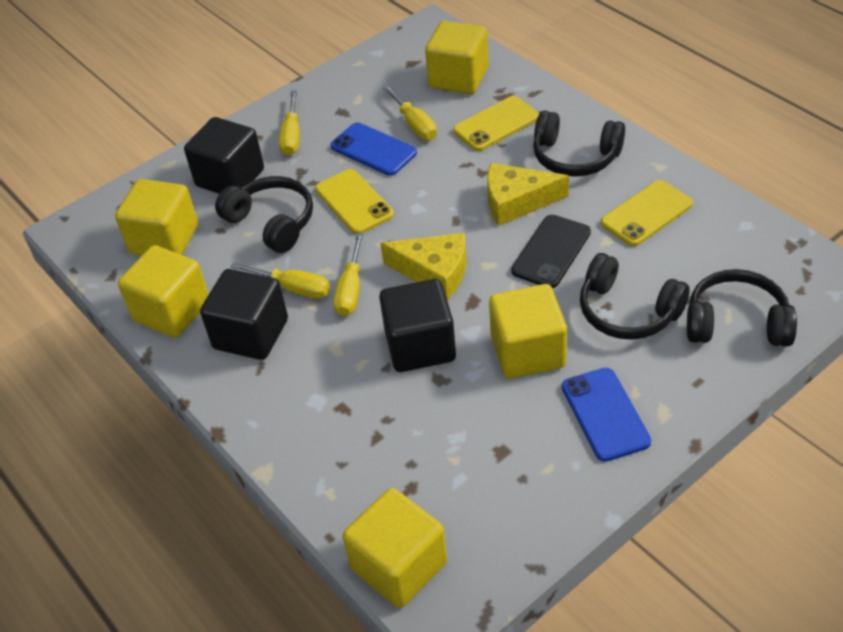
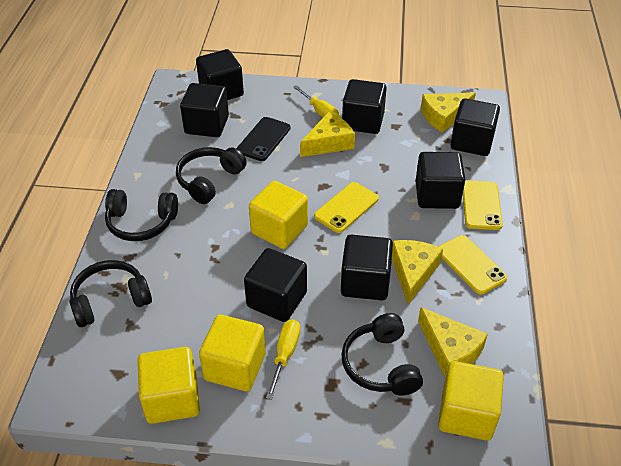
black cube: [184,117,264,194] [200,269,288,360] [379,279,456,372] = 3 -> [180,83,229,137] [196,49,244,100] [244,248,307,322] [341,235,393,300] [342,79,387,134] [416,152,465,209] [450,98,500,156] = 7
blue phone: [331,122,417,176] [562,368,651,462] = 2 -> none = 0
yellow cheese: [380,233,467,300] [487,163,569,226] = 2 -> [300,112,355,157] [392,240,443,305] [418,307,488,378] [421,92,476,133] = 4
yellow cube: [115,179,198,256] [118,245,209,338] [343,488,447,608] [425,21,489,94] [489,284,567,379] = 5 -> [137,347,200,424] [199,315,266,391] [249,181,308,249] [438,361,504,441] = 4
yellow screwdriver: [230,262,330,299] [279,91,300,155] [333,233,364,316] [382,85,437,140] = 4 -> [266,319,300,400] [293,85,340,118] = 2

